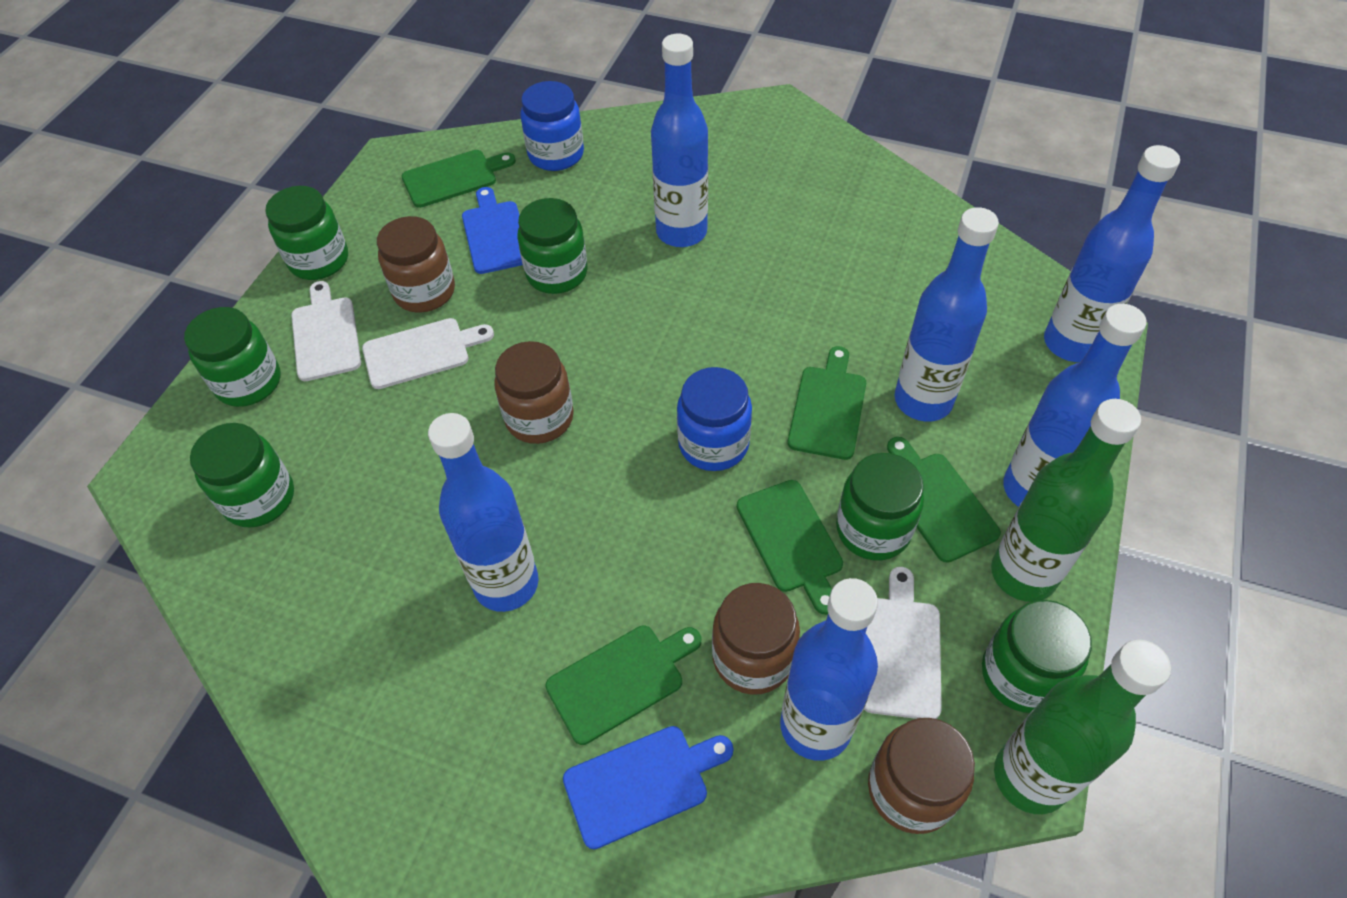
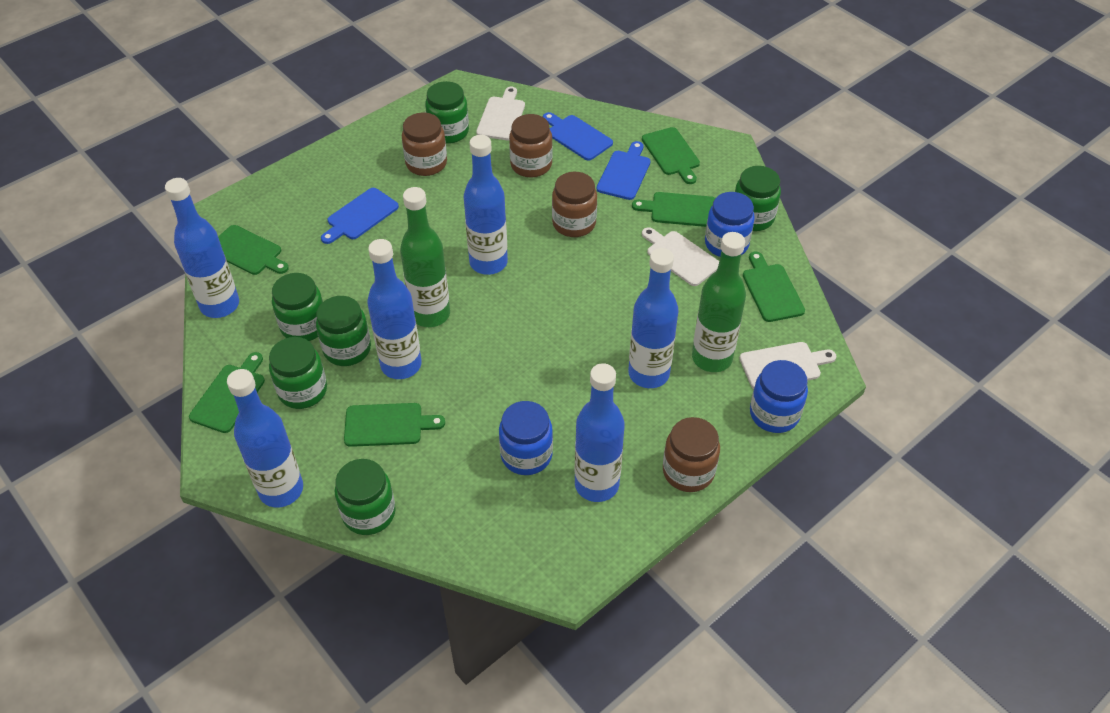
blue cutting board: [462,187,523,274] [563,726,733,849] = 2 -> [321,188,399,244] [543,112,613,161] [596,141,651,200] = 3
blue jar: [520,81,584,171] [677,367,752,471] = 2 -> [499,401,553,475] [705,192,755,257] [750,360,808,433] = 3
green cutting board: [402,150,516,208] [545,626,701,745] [737,480,843,615] [788,346,866,460] [887,437,1001,563] = 5 -> [189,352,265,433] [218,225,289,275] [344,403,445,447] [632,192,715,227] [642,127,700,184] [743,252,805,322] = 6

